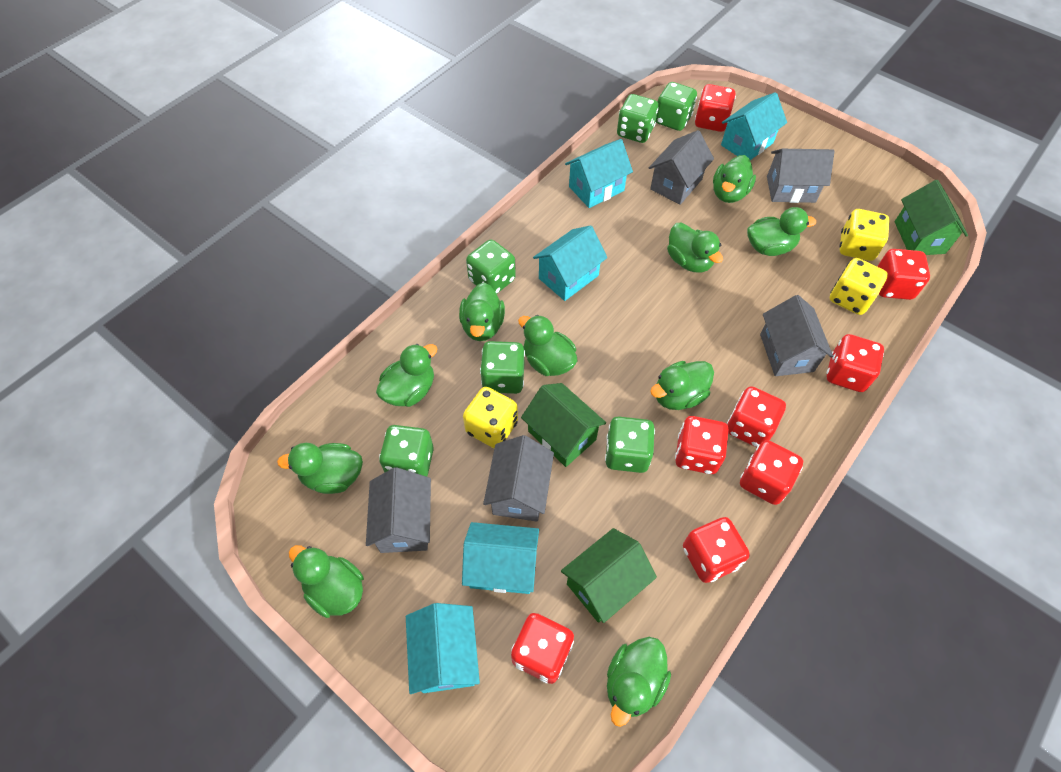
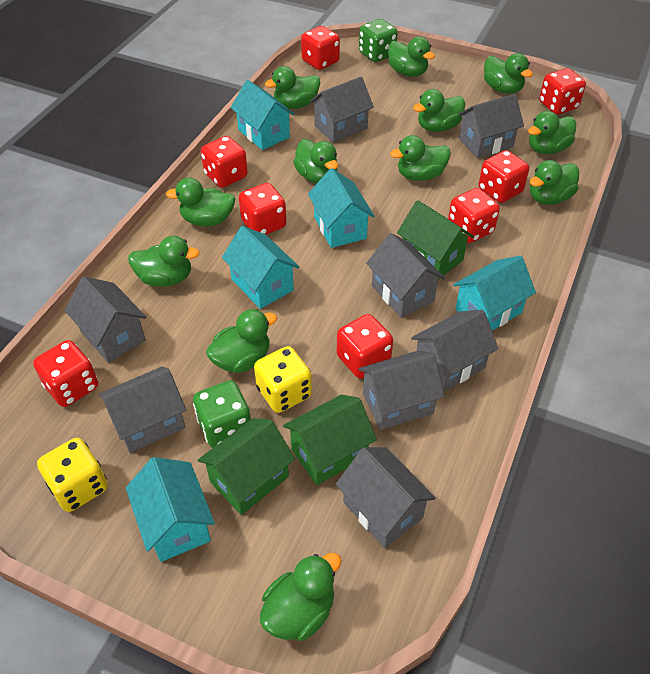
green dice: [379,425,434,477] [466,240,516,294] [480,341,525,394] [605,416,655,473] [617,94,658,143] [656,82,697,131] = 6 -> [193,380,251,448] [359,19,398,62] = 2
green duck: [277,443,363,494] [289,545,364,618] [376,344,437,407] [459,283,505,341] [518,315,577,376] [607,637,671,727] [650,361,714,410] [667,223,723,272] [713,155,756,203] [747,207,816,256] = 10 -> [128,236,200,287] [166,177,235,227] [206,309,277,373] [260,553,342,641] [265,66,320,109] [293,139,338,184] [388,36,435,77] [390,135,451,181] [413,89,465,132] [484,53,533,94] [528,111,576,154] [530,160,579,205] = 12
grey house: [366,467,431,553] [483,435,554,522] [649,130,714,205] [760,295,833,376] [767,149,834,203] = 5 -> [64,276,147,363] [99,367,186,453] [309,77,374,143] [336,447,436,548] [359,351,444,430] [366,233,445,318] [411,310,498,392] [458,94,524,158] = 8
yellow dice: [463,387,518,448] [830,258,888,315] [840,209,890,261] = 3 -> [37,438,108,512] [254,346,312,413] = 2

